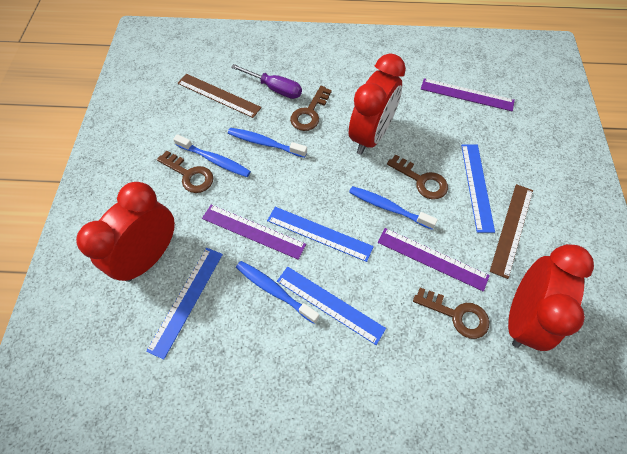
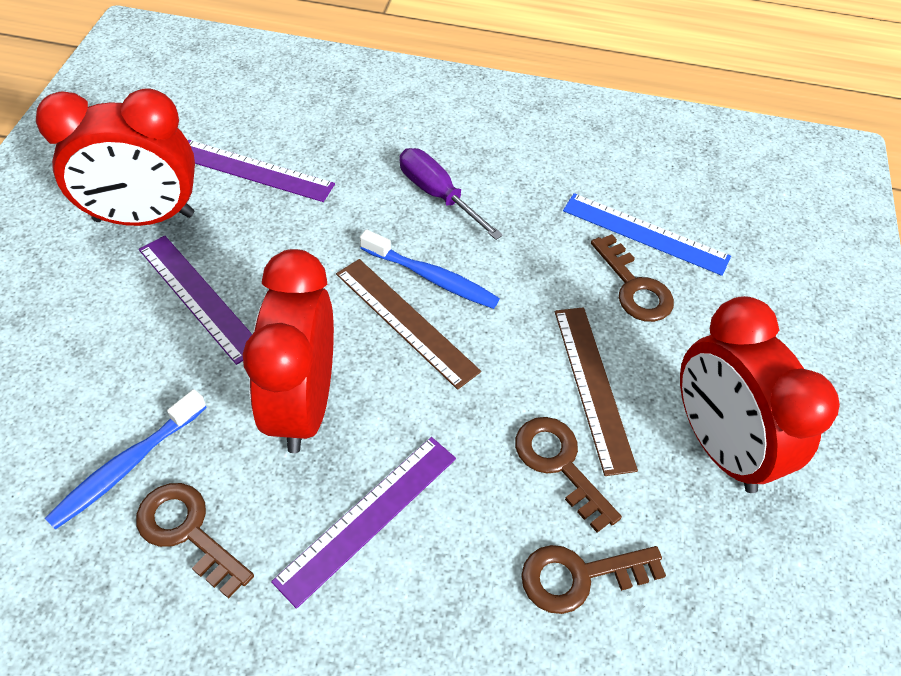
blue ruler: [146,248,223,360] [267,207,374,262] [277,266,386,345] [461,144,495,233] = 4 -> [563,193,731,276] = 1
blue toothbrush: [173,134,251,177] [228,128,307,158] [236,261,319,324] [349,186,438,230] = 4 -> [45,389,207,530] [360,229,500,309] = 2

